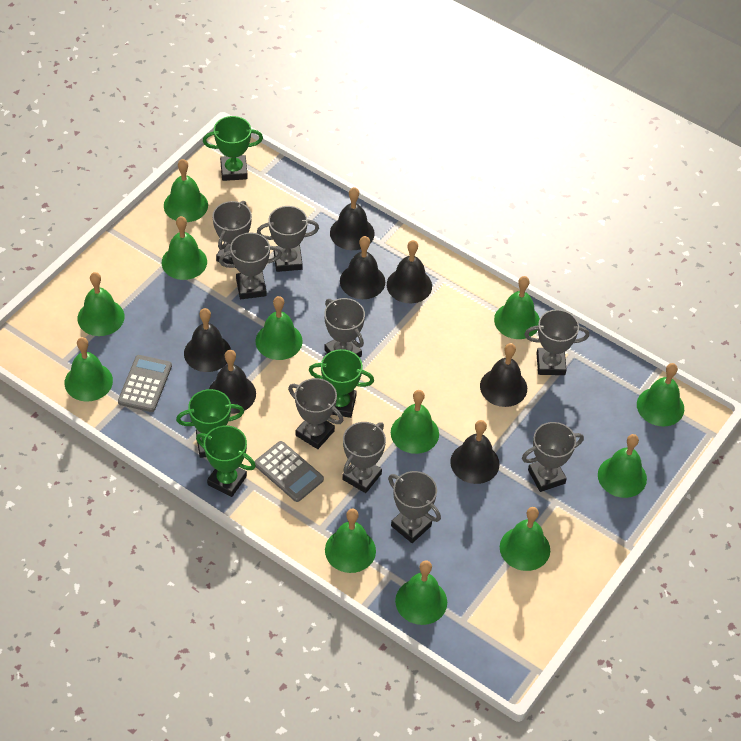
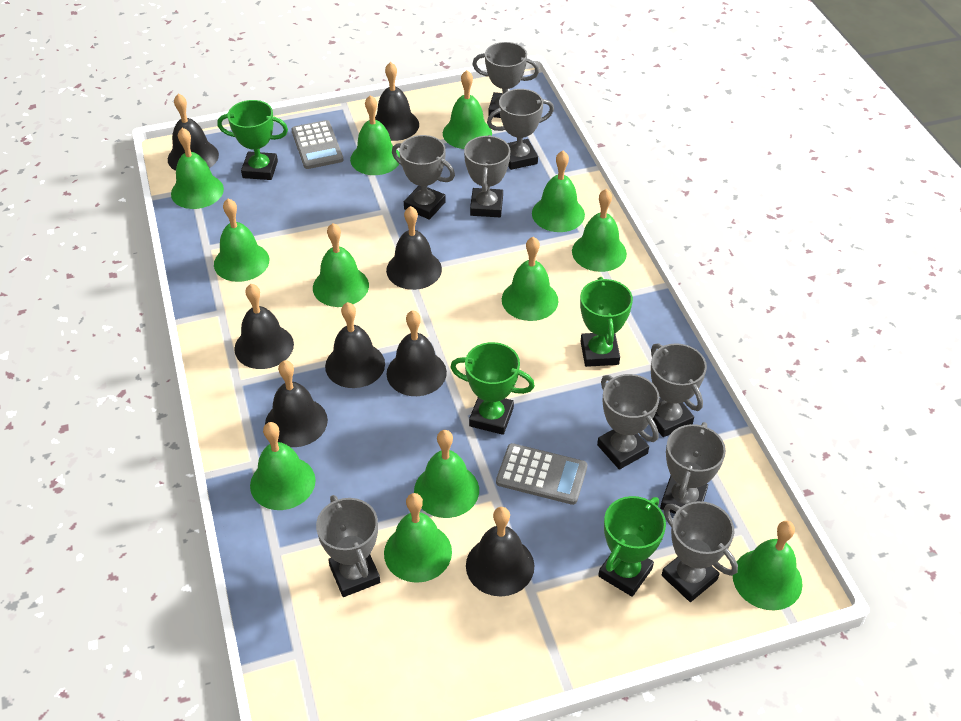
black bell: [184,308,231,372] [209,350,256,414] [330,187,375,250] [340,236,385,299] [387,240,432,303] [450,420,500,484] [480,343,527,407] = 7 -> [168,94,219,171] [234,284,294,369] [265,360,328,447] [325,302,385,388] [375,62,419,141] [386,206,442,290] [386,310,447,396] [466,507,534,596] = 8

